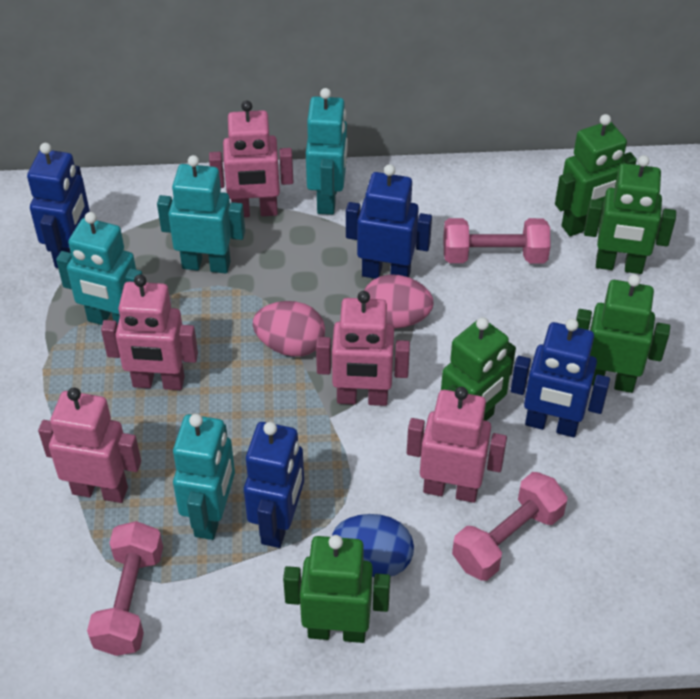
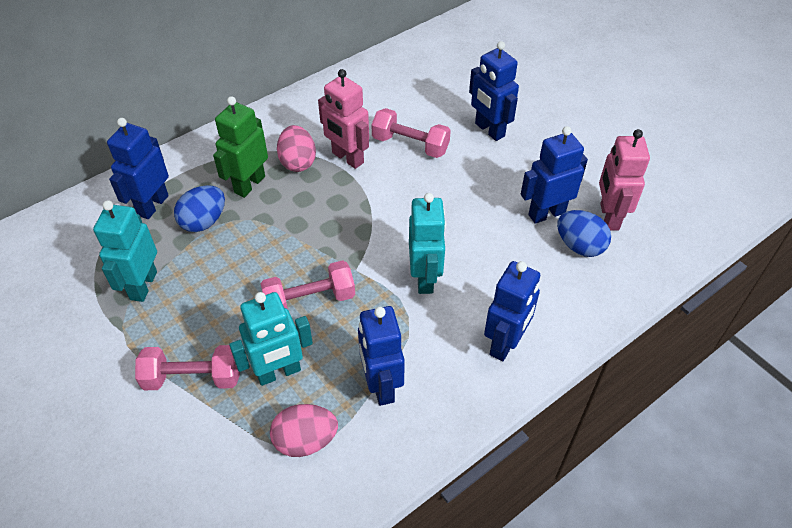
blue egg: [332,514,414,577] = 1 -> [174,185,225,232] [557,210,611,257] = 2
blue robot: [27,143,90,268] [244,422,304,548] [346,164,432,279] [511,318,610,437] = 4 -> [107,118,169,219] [358,306,405,406] [469,41,519,141] [484,261,540,361] [521,126,588,224] = 5
green robot: [283,535,390,643] [441,317,516,421] [555,114,637,236] [576,274,670,393] [584,155,676,274] = 5 -> [213,96,268,198] = 1
pink robot: [38,387,141,503] [101,274,198,390] [209,100,293,217] [316,291,410,406] [407,387,507,503] = 5 -> [318,69,369,169] [599,129,650,230] = 2
turquoise robot: [56,212,142,325] [157,155,245,273] [173,414,235,540] [306,88,347,215] = 4 -> [93,200,157,302] [229,292,313,386] [409,193,446,294] = 3

